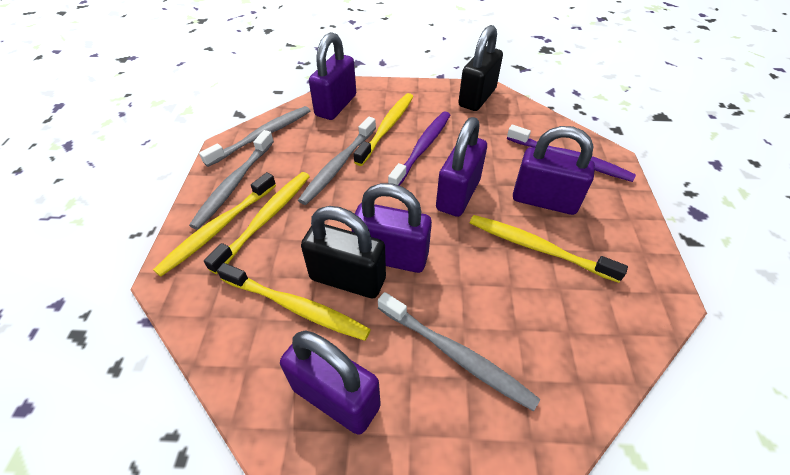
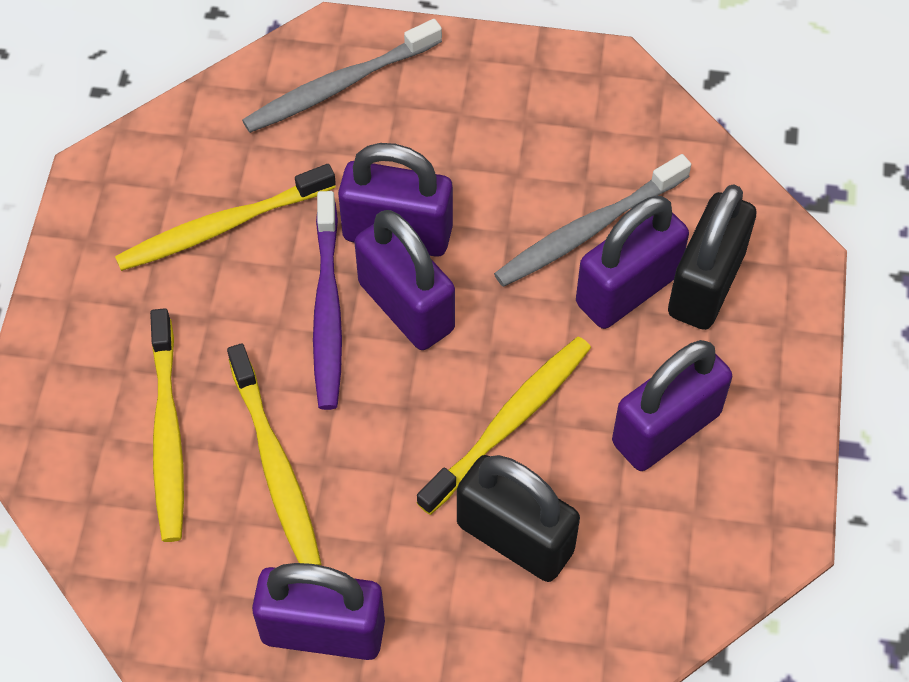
grey toothbrush: [189,130,274,230] [199,106,310,167] [298,117,376,205] [378,292,540,411] = 4 -> [242,19,442,133] [494,154,691,287] = 2
purple toothbrush: [388,111,450,186] [507,125,636,182] = 2 -> [313,191,342,410] = 1
yellow toothbrush: [153,172,276,277] [204,172,310,274] [217,263,371,341] [354,93,413,166] [470,215,628,283] = 5 -> [115,164,336,271] [150,308,184,542] [227,343,322,565] [417,336,591,515] = 4

